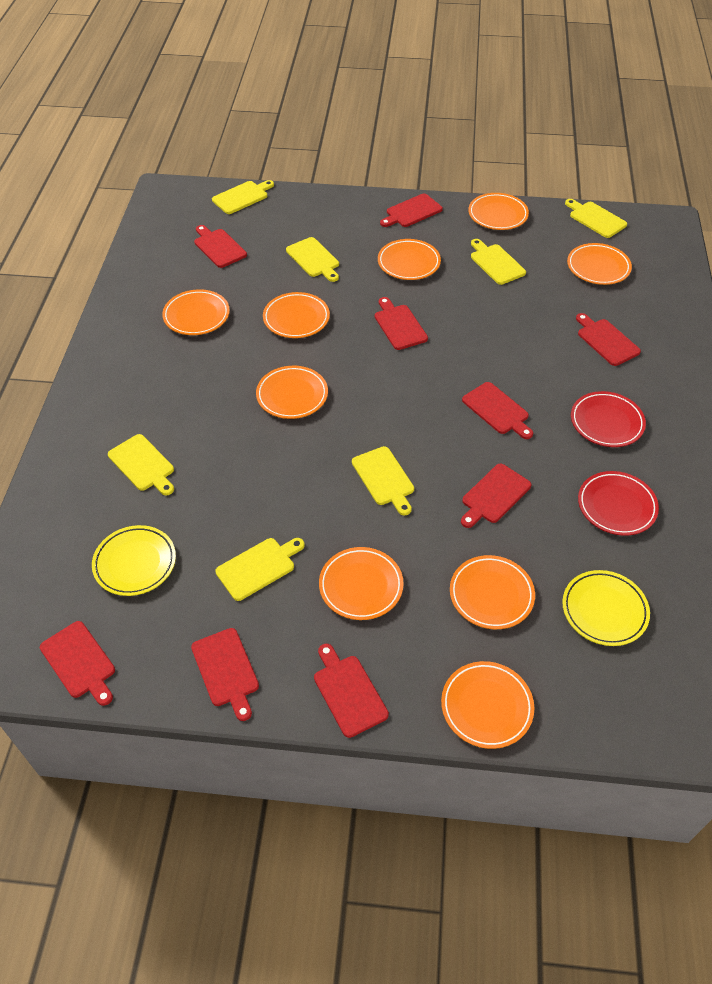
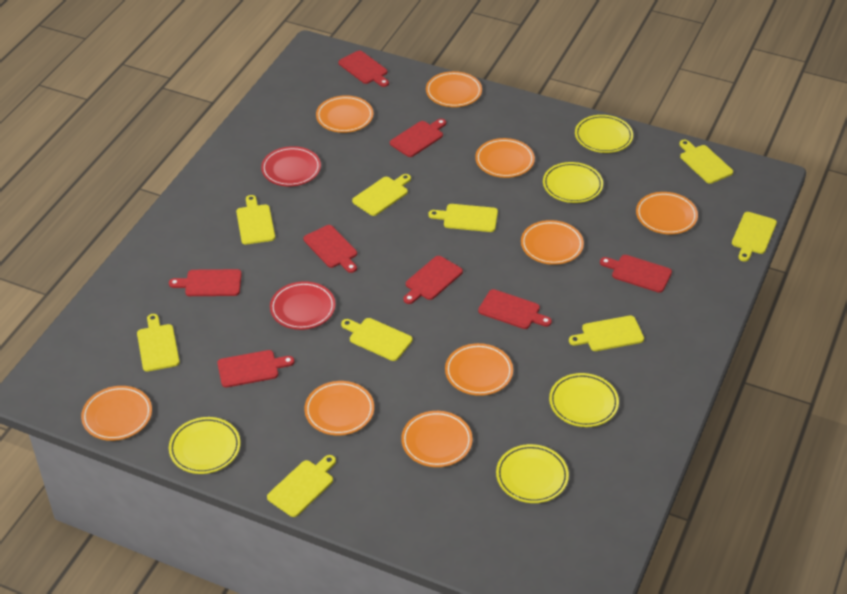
red cutting board: [40,621,115,706] [191,628,259,721] [194,225,247,268] [314,644,389,738] [375,297,428,350] [380,194,443,227] [461,464,531,528] [462,382,533,439] [576,313,641,366] = 9 -> [169,269,242,296] [217,350,294,388] [304,225,357,273] [338,51,389,87] [390,119,446,157] [403,256,463,304] [478,289,552,329] [600,255,672,293] = 8
yellow cutting board: [108,434,174,495] [212,180,274,214] [215,538,305,601] [286,237,339,282] [352,446,414,515] [471,239,526,285] [565,199,627,238] = 7 -> [137,314,180,372] [236,195,275,245] [267,455,336,517] [341,318,413,361] [352,174,411,216] [429,204,498,232] [569,316,644,351] [679,140,733,184] [732,212,777,262] = 9
yellow plate: [92,525,176,596] [562,570,650,646] = 2 -> [169,417,240,474] [496,444,569,503] [543,162,603,203] [549,373,619,427] [575,115,633,153] = 5

